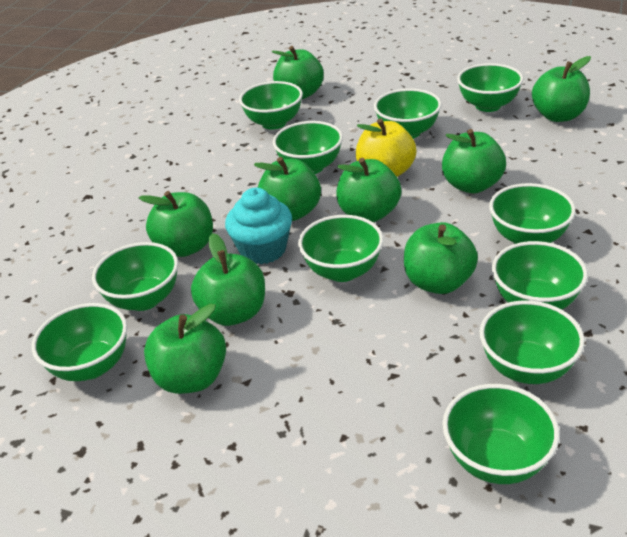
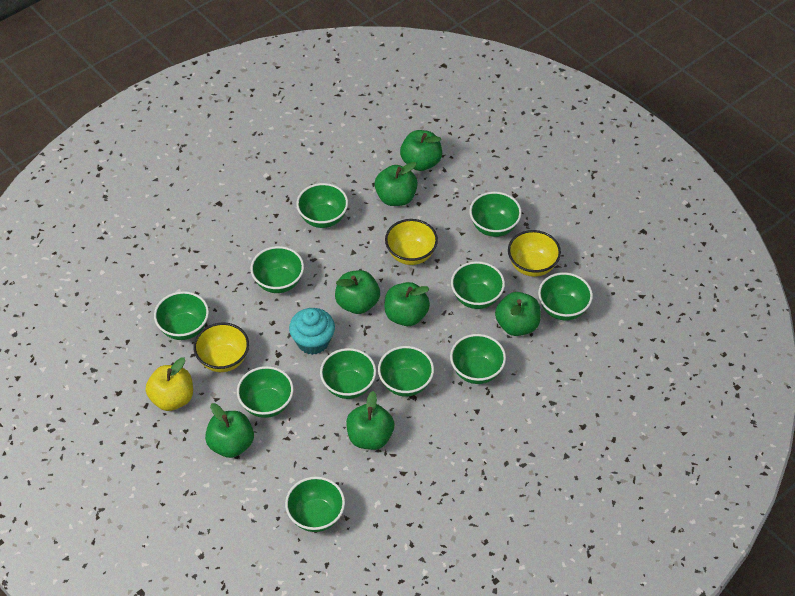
green apple: [139,191,213,257] [144,303,226,394] [191,233,265,326] [254,157,321,221] [272,46,324,100] [336,158,401,222] [404,222,478,294] [442,129,506,193] [532,56,591,122] = 9 -> [205,403,254,458] [335,270,380,314] [346,391,394,450] [375,162,418,206] [384,282,430,326] [400,130,442,171] [495,292,541,336] = 7
yellow bowl: none = 0 -> [193,322,249,372] [385,219,438,265] [508,230,561,277] = 3

